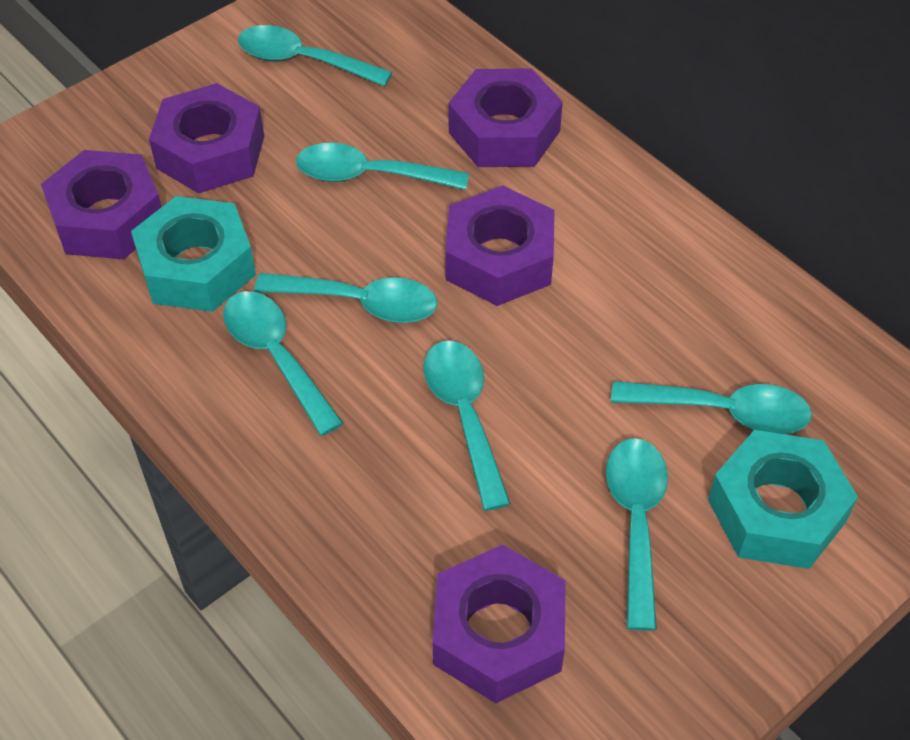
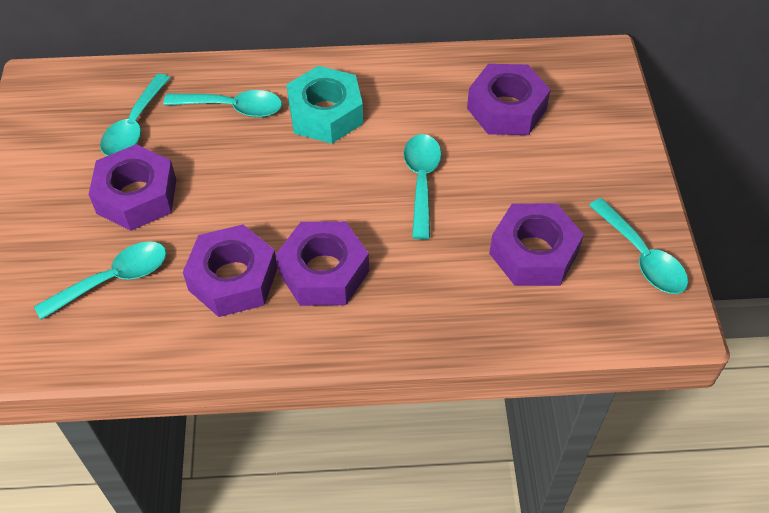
turquoise nut: [131,196,256,312] [708,430,858,569] = 2 -> [286,66,363,144] = 1
turquoise spoon: [223,291,343,436] [238,25,392,86] [254,273,437,323] [296,143,469,190] [423,341,511,511] [606,438,668,631] [611,381,812,434] = 7 -> [34,241,166,320] [100,74,170,156] [163,90,282,117] [403,134,441,239] [589,198,688,294] = 5

